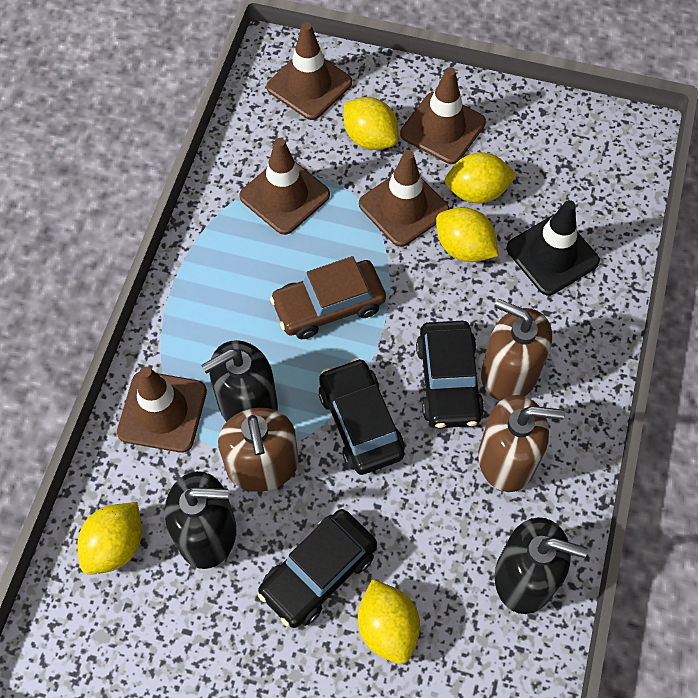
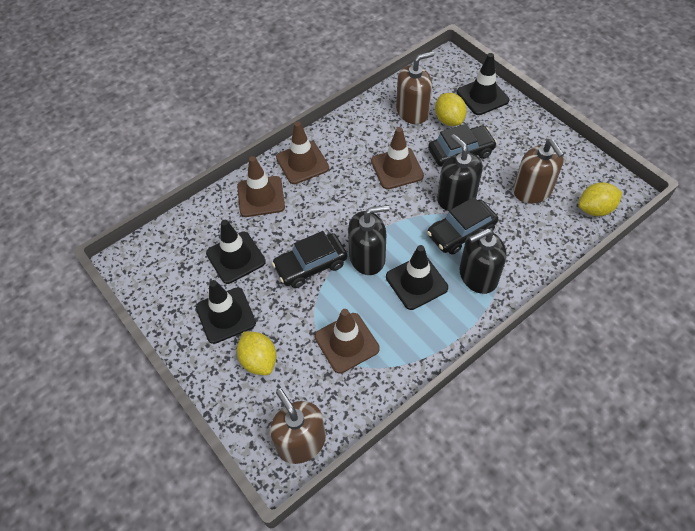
black traffic cone: [506,200,600,296] = 1 -> [196,280,256,344] [206,220,266,284] [386,245,448,310] [457,53,509,115] = 4
brown car: [270,256,386,339] = 1 -> none = 0
brown traffic cone: [117,367,207,453] [239,138,330,235] [267,22,352,120] [359,150,449,247] [400,67,486,164] = 5 -> [237,156,285,217] [276,121,329,184] [315,309,380,373] [371,127,424,189] = 4
yellow lemon: [77,502,142,575] [344,97,398,150] [358,579,420,664] [436,207,498,262] [445,152,517,203] = 5 -> [237,331,276,375] [435,93,467,126] [578,182,622,216] = 3

